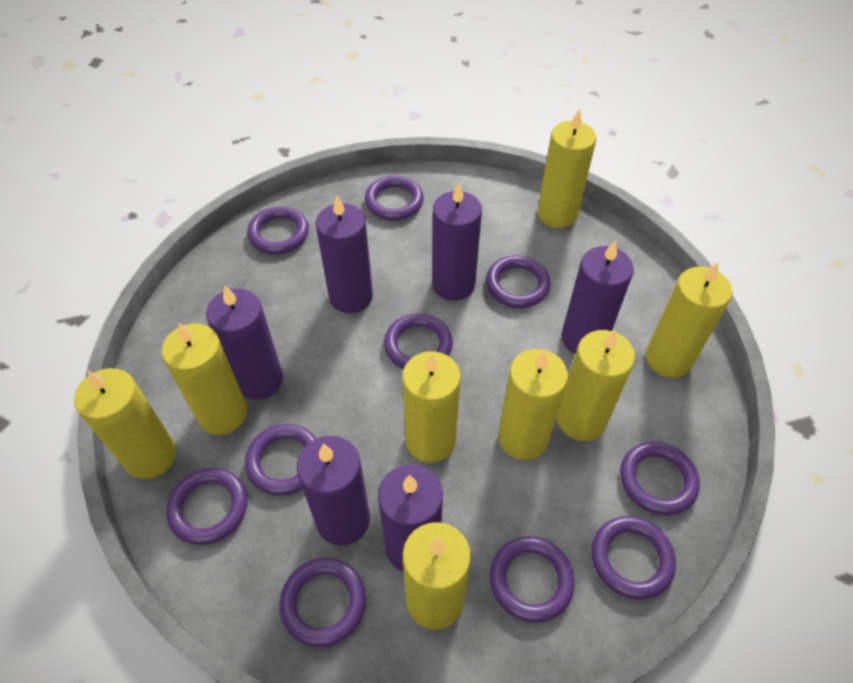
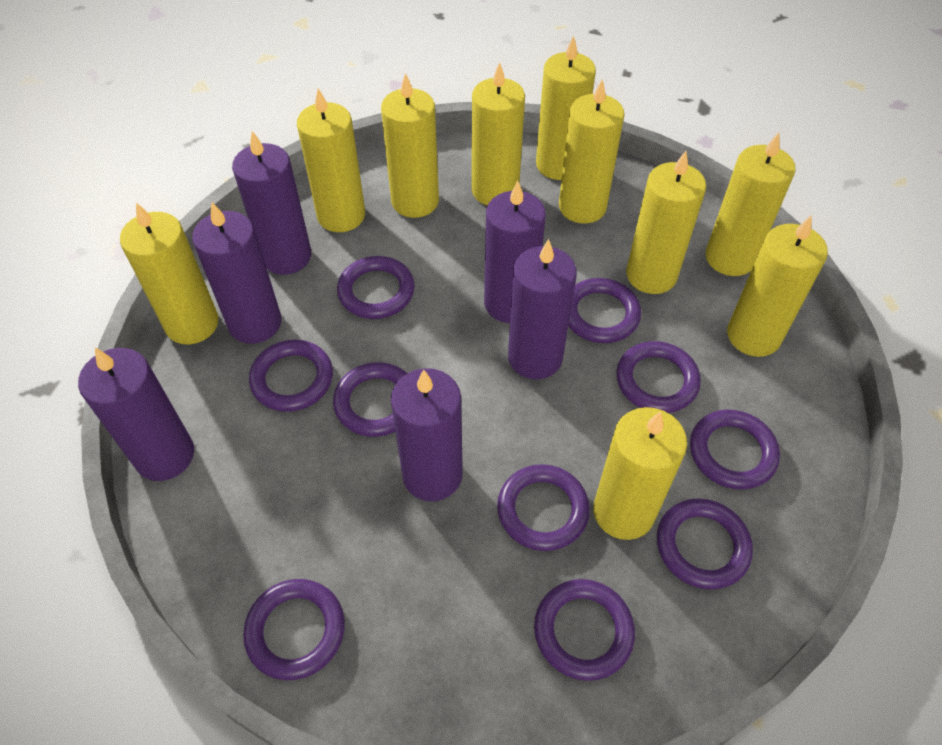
yellow candle: [74,368,176,479] [162,323,247,435] [402,351,461,462] [402,522,471,630] [498,349,568,460] [537,109,596,228] [557,330,635,441] [646,262,733,378] = 8 -> [120,202,219,345] [297,88,365,232] [381,73,439,218] [472,62,525,206] [536,36,596,180] [559,79,624,223] [593,407,687,540] [626,151,706,294] [706,133,795,276] [727,216,828,357] = 10

